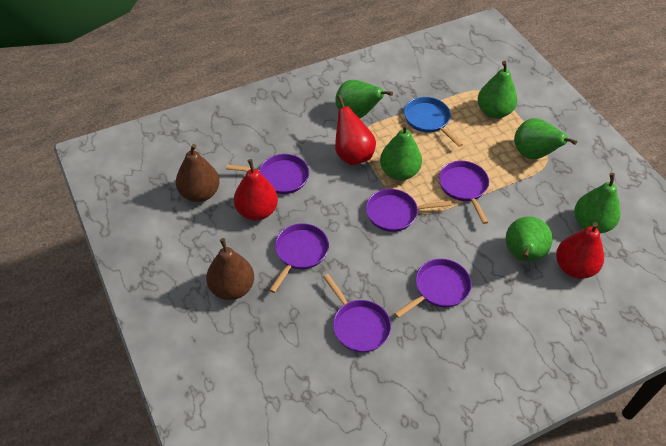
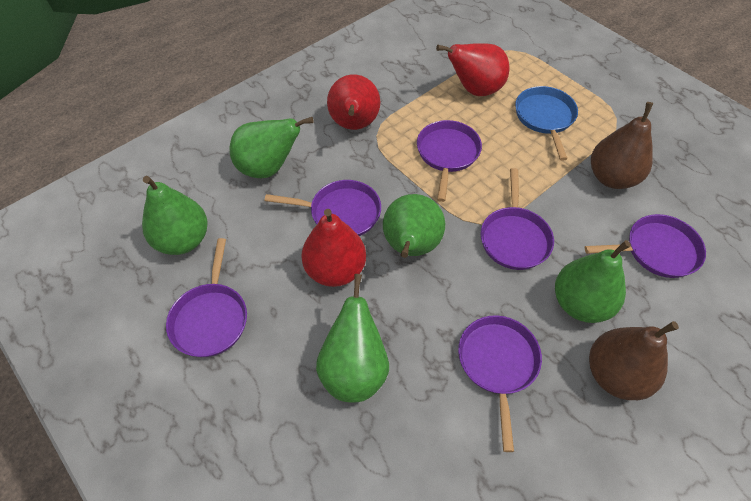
green pear: [335,80,393,118] [380,124,422,180] [478,61,517,119] [506,216,552,262] [514,118,577,159] [574,173,621,233] = 6 -> [142,176,208,255] [230,117,314,178] [316,274,389,403] [383,194,445,258] [555,240,631,323] = 5

